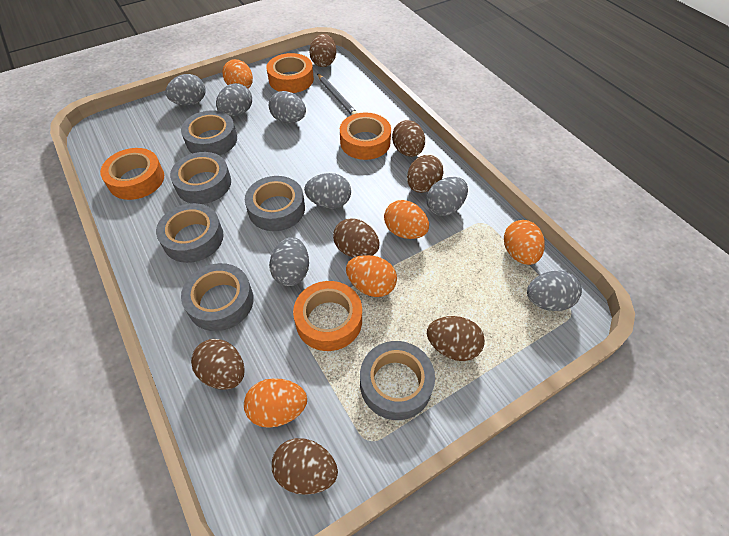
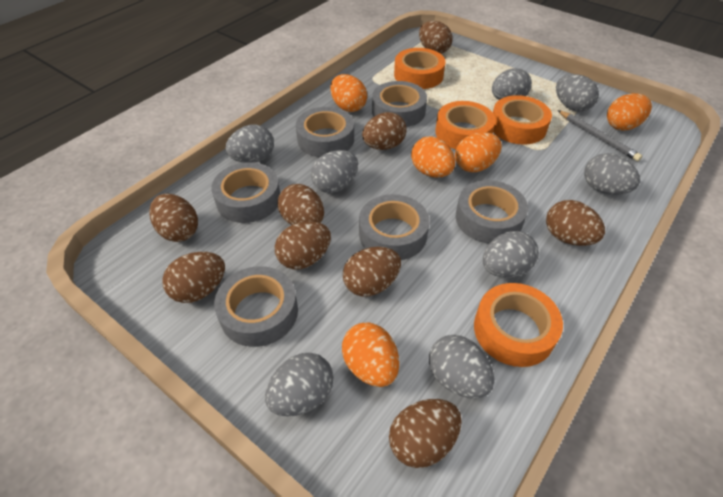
brown egg: [191,339,245,390] [272,438,338,495] [309,34,336,67] [333,218,380,258] [392,120,425,157] [407,155,444,193] [427,316,485,361] = 7 -> [149,194,198,242] [162,252,225,303] [275,221,331,270] [278,184,324,225] [343,247,401,297] [362,112,407,150] [389,399,462,468] [419,21,452,54] [546,200,605,246] = 9
grey egg: [165,74,205,106] [216,83,252,116] [269,91,306,123] [269,237,309,286] [304,173,351,209] [427,177,468,216] [527,270,582,311] = 7 -> [225,125,274,163] [265,352,334,416] [311,150,358,193] [429,335,495,398] [483,231,539,278] [492,68,532,100] [556,74,599,112] [584,153,640,195] = 8

